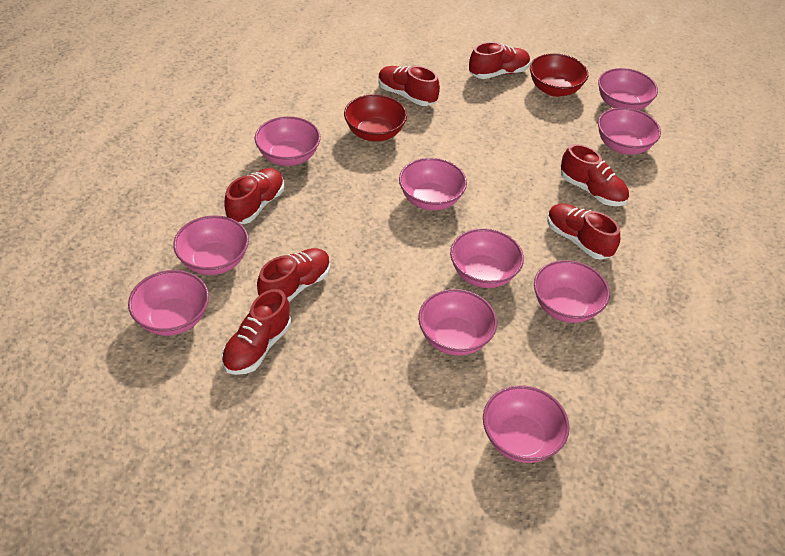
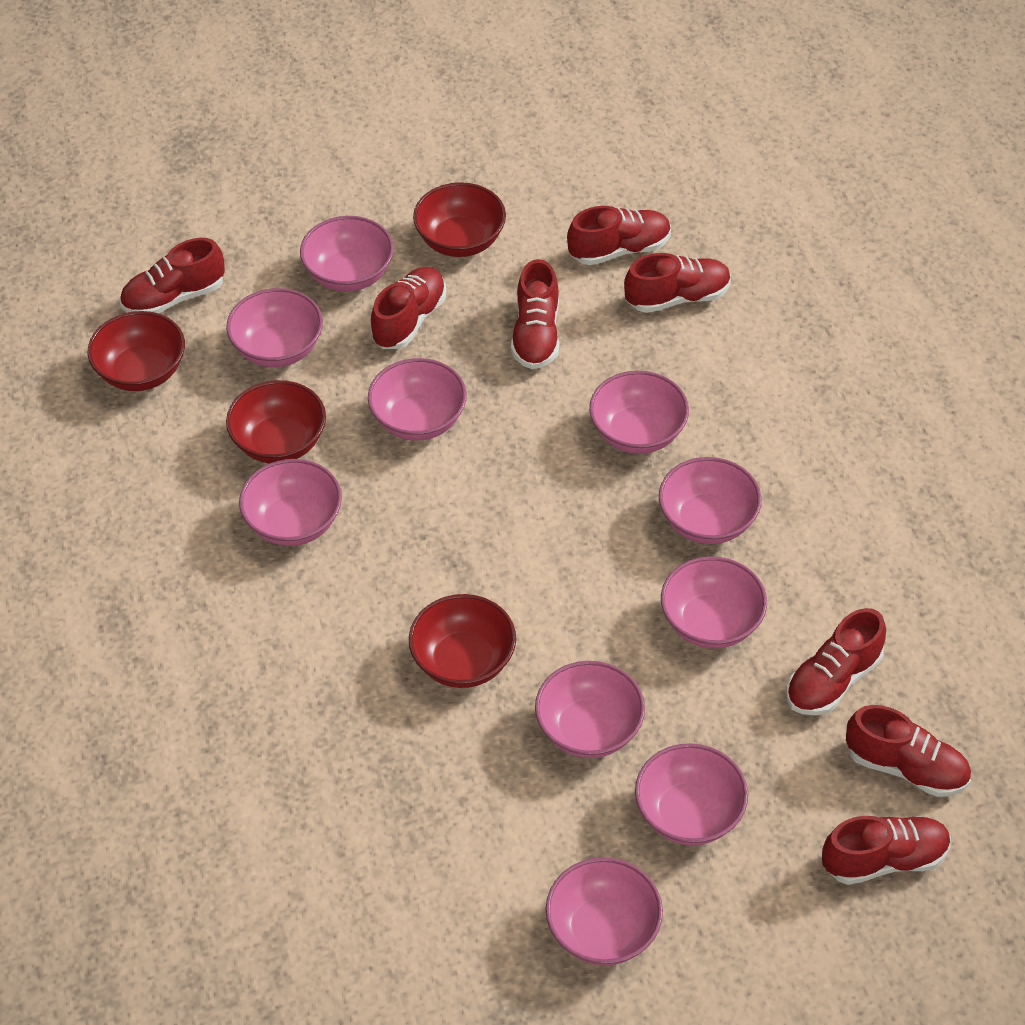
red bowl: [344,94,407,142] [530,53,588,97] = 2 -> [88,311,185,391] [226,380,326,464] [409,594,516,688] [413,182,506,257] = 4
red shoe: [221,289,291,375] [224,168,284,224] [257,248,330,302] [378,66,440,106] [469,42,530,79] [547,203,620,260] [561,144,629,206] = 7 -> [120,238,225,313] [370,267,446,349] [511,259,559,369] [567,206,671,265] [624,253,731,313] [786,608,886,716] [822,816,951,885] [846,705,971,797] = 8

